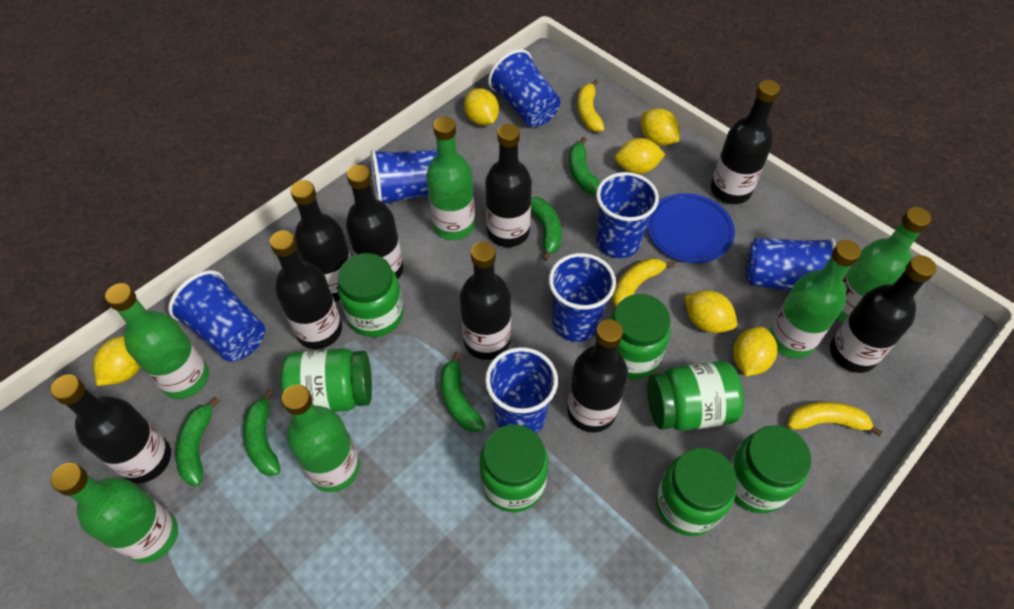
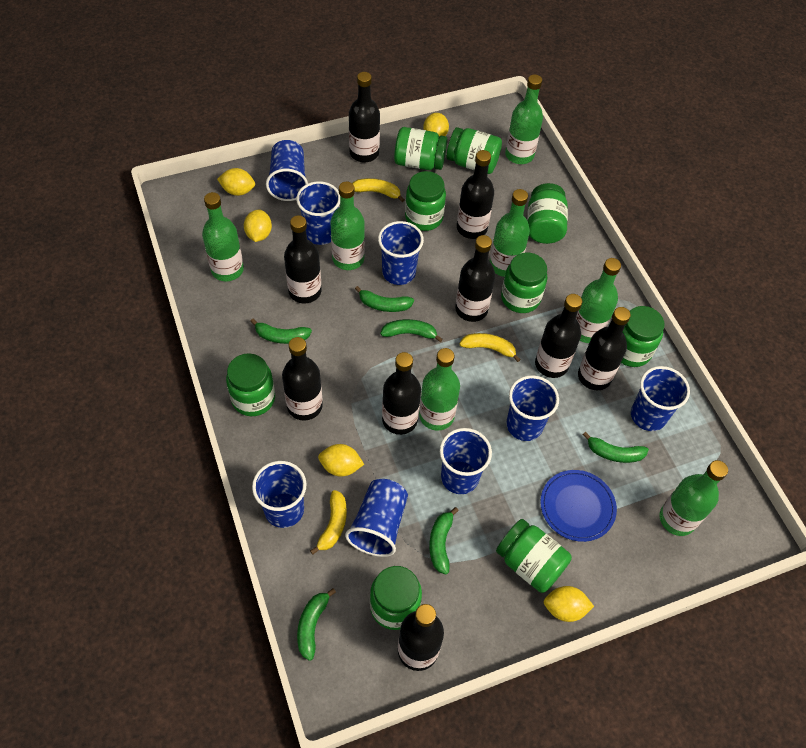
blue cup: [168,270,265,362] [370,149,437,204] [485,347,558,433] [488,49,560,127] [549,253,616,342] [596,172,659,258] [746,238,836,291] = 7 -> [252,461,307,528] [266,140,308,201] [296,181,340,245] [345,479,408,557] [378,221,424,285] [440,428,492,494] [506,375,559,441] [631,366,690,431] = 8
green banana: [176,397,220,486] [243,389,280,476] [441,352,485,432] [531,197,562,261] [569,137,600,195] = 5 -> [250,319,312,344] [297,588,336,661] [355,286,414,312] [380,319,443,342] [429,507,459,574] [583,432,649,463] = 6
green bottle: [51,463,178,563] [105,283,209,399] [282,384,360,492] [426,117,475,240] [769,240,861,358] [837,207,931,323] = 6 -> [202,192,244,281] [330,182,365,270] [419,348,460,431] [489,189,530,277] [505,74,543,164] [576,258,621,343] [659,460,728,536] = 7
green jar: [281,348,372,412] [338,253,404,337] [480,424,548,512] [609,294,671,379] [647,361,744,431] [656,448,737,536] [729,425,811,513] = 7 -> [226,353,275,416] [370,566,422,630] [394,127,447,170] [405,171,446,231] [447,127,502,174] [496,519,572,593] [501,253,547,313] [527,183,568,244] [621,306,664,367] = 9
yellow lemon: [93,336,140,386] [464,88,499,126] [615,138,665,174] [641,108,680,146] [684,291,737,333] [733,327,777,376] = 6 -> [217,168,255,196] [244,210,272,242] [318,444,364,477] [423,113,449,137] [544,586,594,622] = 5

